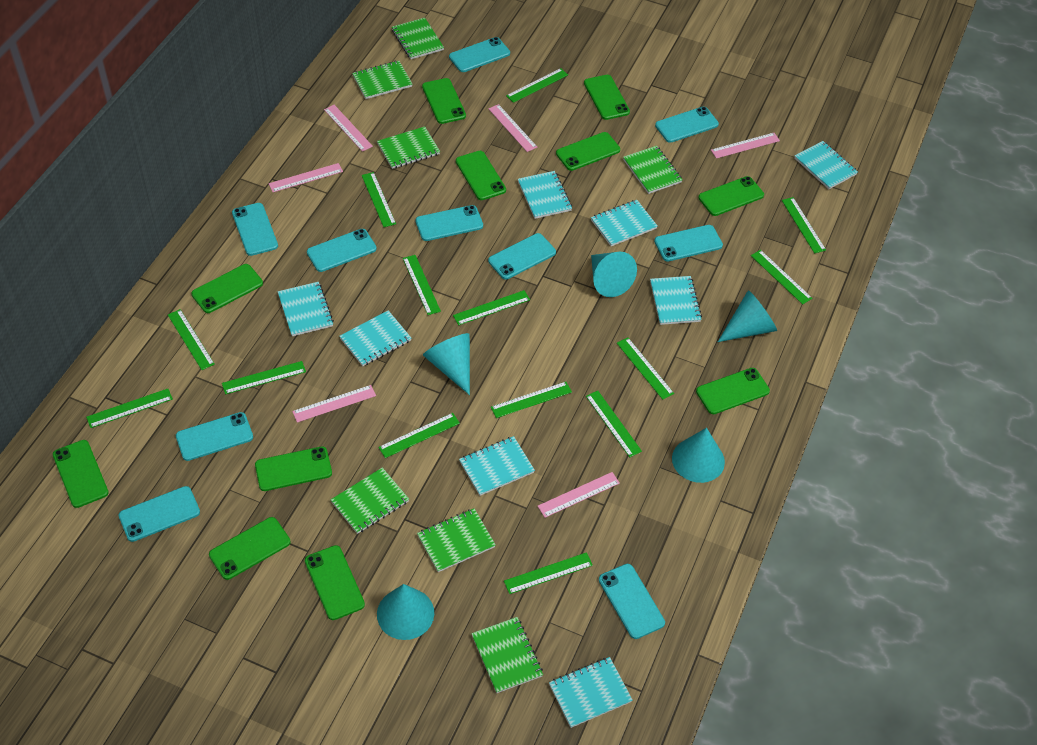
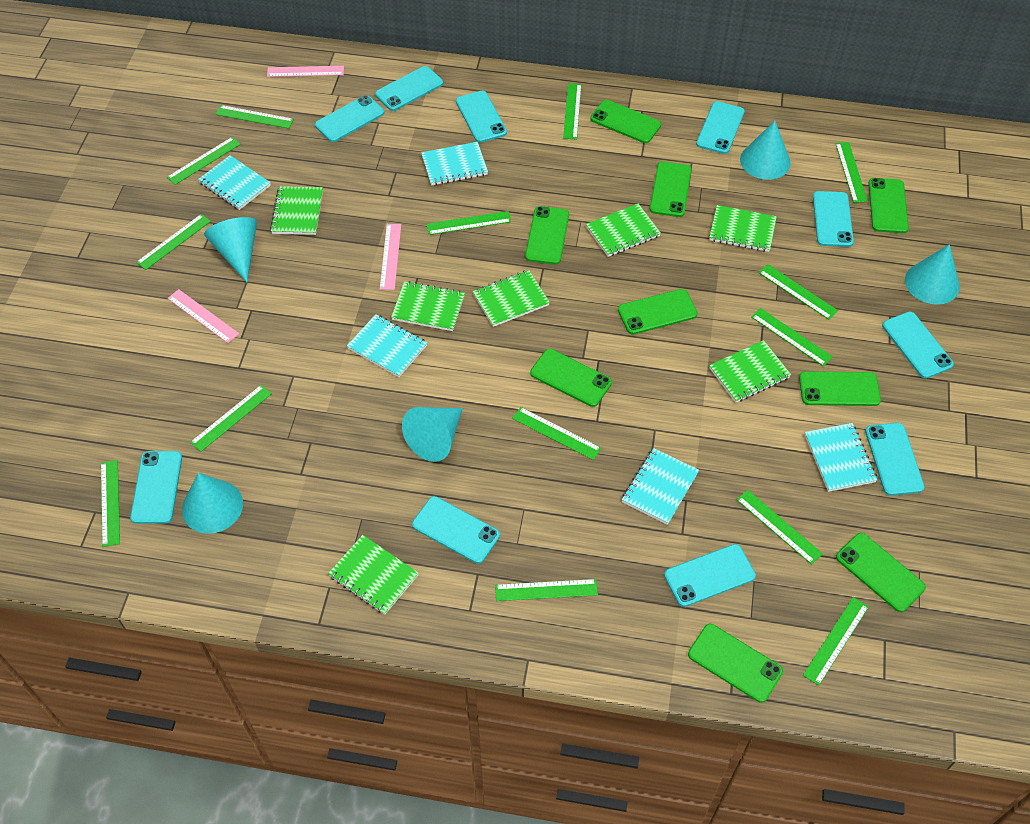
green phone: [53,440,109,508] [191,264,263,313] [209,517,291,580] [255,446,332,491] [305,545,365,620] [422,78,466,124] [456,151,506,200] [556,132,620,171] [584,75,630,120] [696,368,770,414] [698,176,764,216] = 11 -> [525,206,569,264] [530,349,612,407] [590,100,661,143] [618,289,698,335] [650,162,692,217] [688,624,783,703] [799,371,881,406] [836,533,926,612] [868,178,909,233] = 9
pink ruler: [269,163,343,192] [292,385,376,423] [324,105,373,152] [488,104,537,152] [538,472,620,518] [711,133,780,159] = 6 -> [167,289,239,343] [267,66,344,77] [380,224,401,290] = 3
turquoise notebook: [278,282,334,336] [339,310,411,366] [459,436,535,496] [518,171,572,219] [549,657,633,728] [591,200,657,246] [650,276,702,325] [794,141,858,189] = 8 -> [198,155,271,210] [347,314,427,377] [421,142,488,186] [622,448,699,525] [805,423,877,492] = 5

